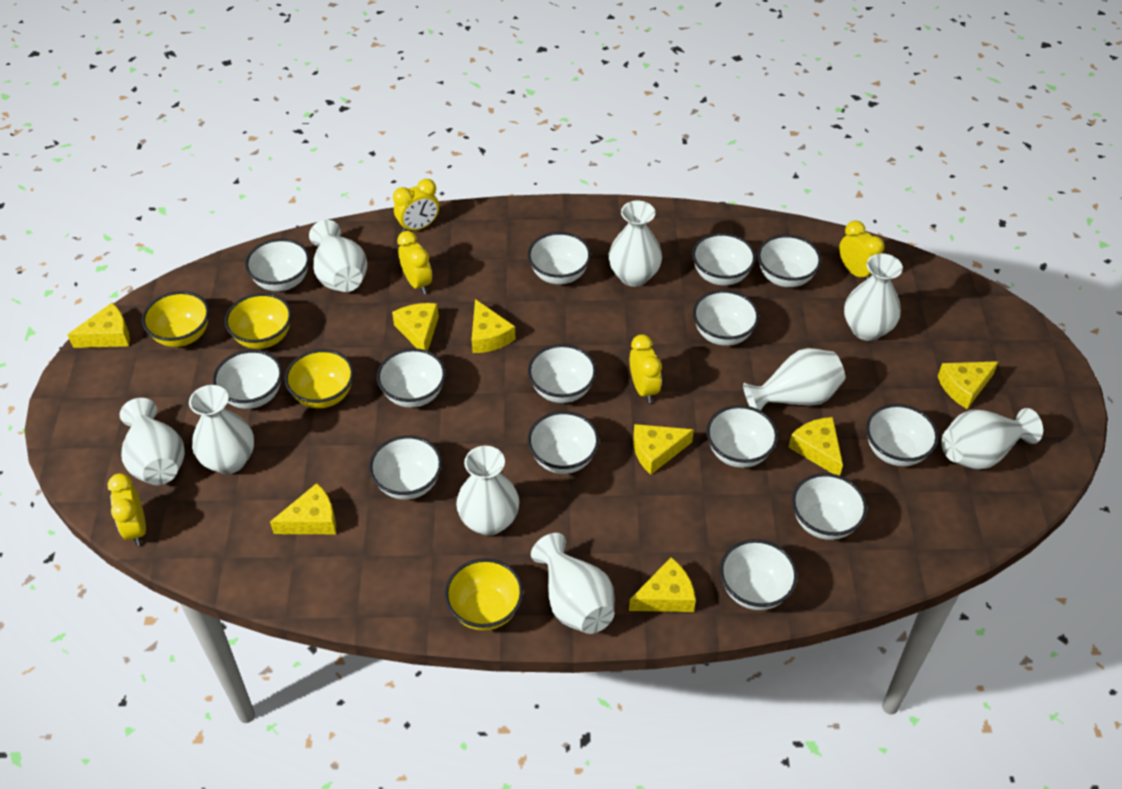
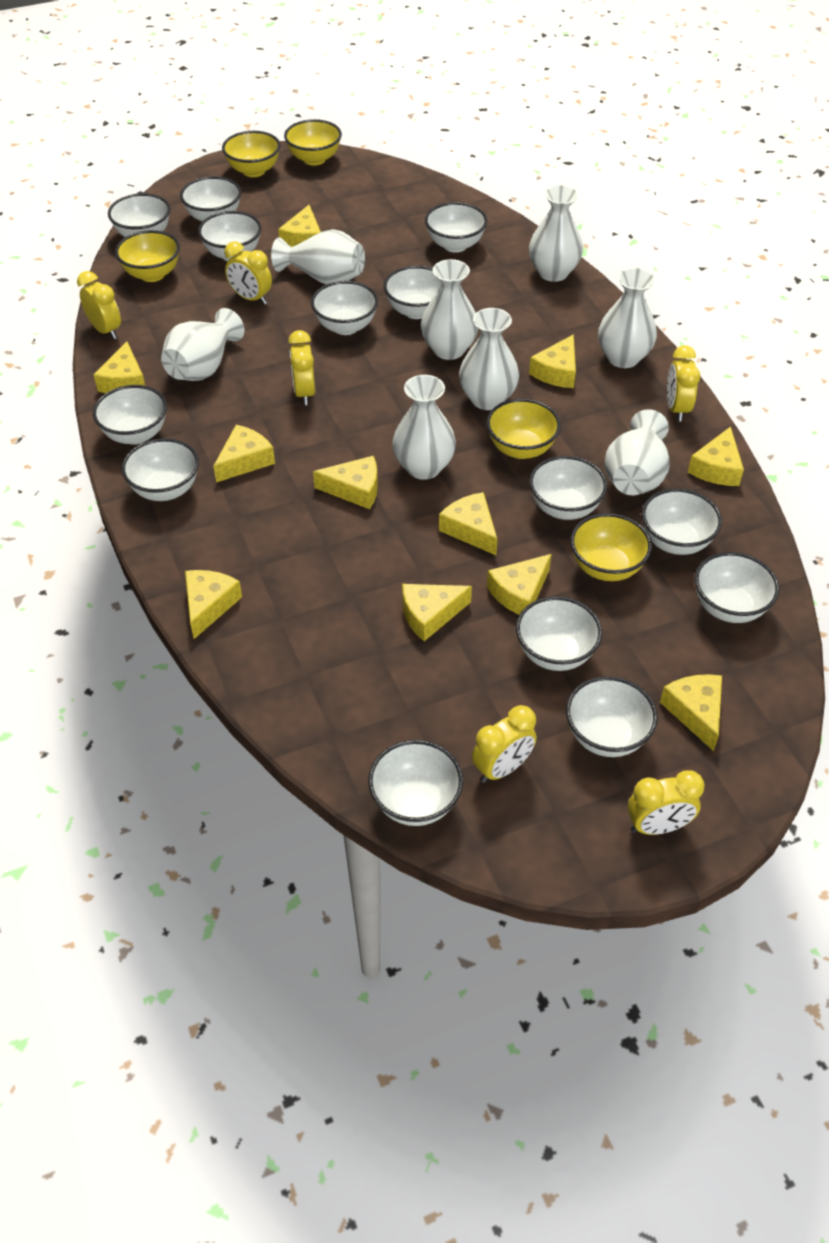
white vase: [120,398,185,485] [189,385,254,474] [309,220,367,292] [456,446,519,536] [531,533,614,634] [609,201,662,287] [743,348,845,410] [844,254,903,341] [941,408,1043,469] = 9 -> [161,308,244,381] [271,229,365,284] [392,375,456,480] [421,259,478,360] [459,308,519,410] [529,185,583,282] [598,267,657,368] [605,409,670,495] = 8
yellow bowl: [142,291,209,347] [225,293,292,349] [284,349,354,408] [445,558,523,631] = 4 -> [115,230,180,282] [222,131,280,177] [284,119,342,166] [486,399,561,459] [570,513,652,581] = 5
yellow cheese: [67,303,130,348] [270,483,336,534] [392,303,439,351] [472,299,516,353] [629,557,696,612] [633,424,694,475] [788,417,843,476] [938,361,999,409] = 8 -> [94,341,145,393] [185,570,242,639] [213,425,275,482] [278,205,321,247] [313,456,378,509] [402,584,472,641] [439,492,498,555] [487,554,551,615] [529,334,576,388] [660,674,722,751] [688,427,744,486] = 11
yellow clock: [108,473,146,546] [393,179,439,232] [397,231,432,294] [630,334,662,403] [839,220,884,280] = 5 -> [77,271,121,339] [224,241,272,305] [288,330,315,405] [472,705,537,783] [627,770,705,835] [667,345,700,422] = 6

